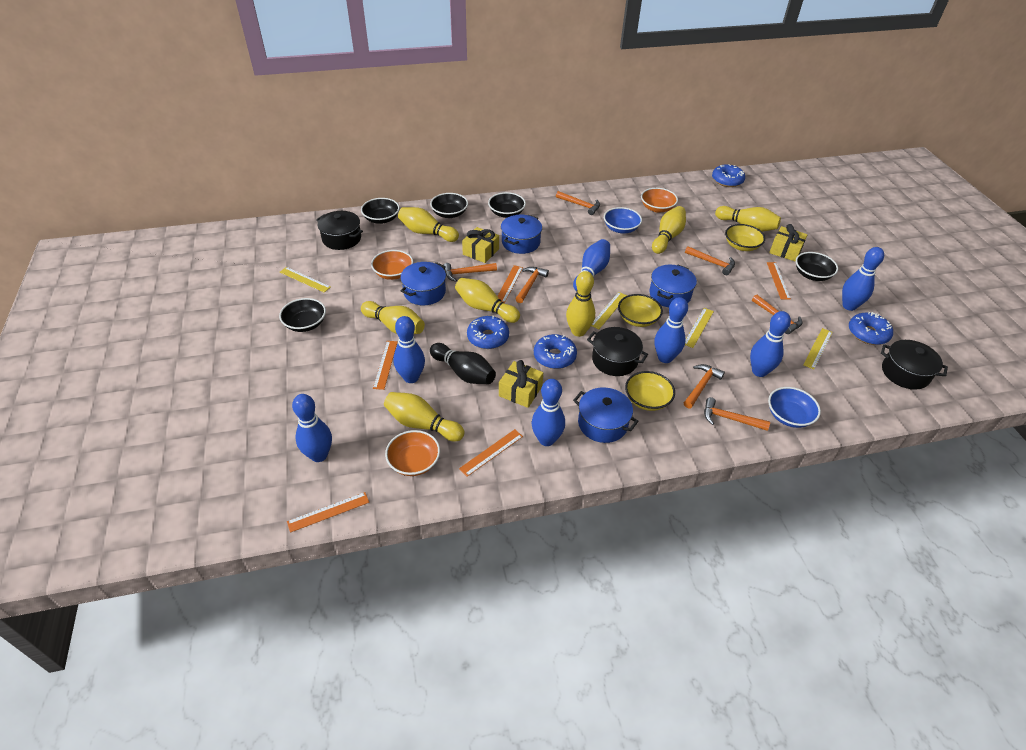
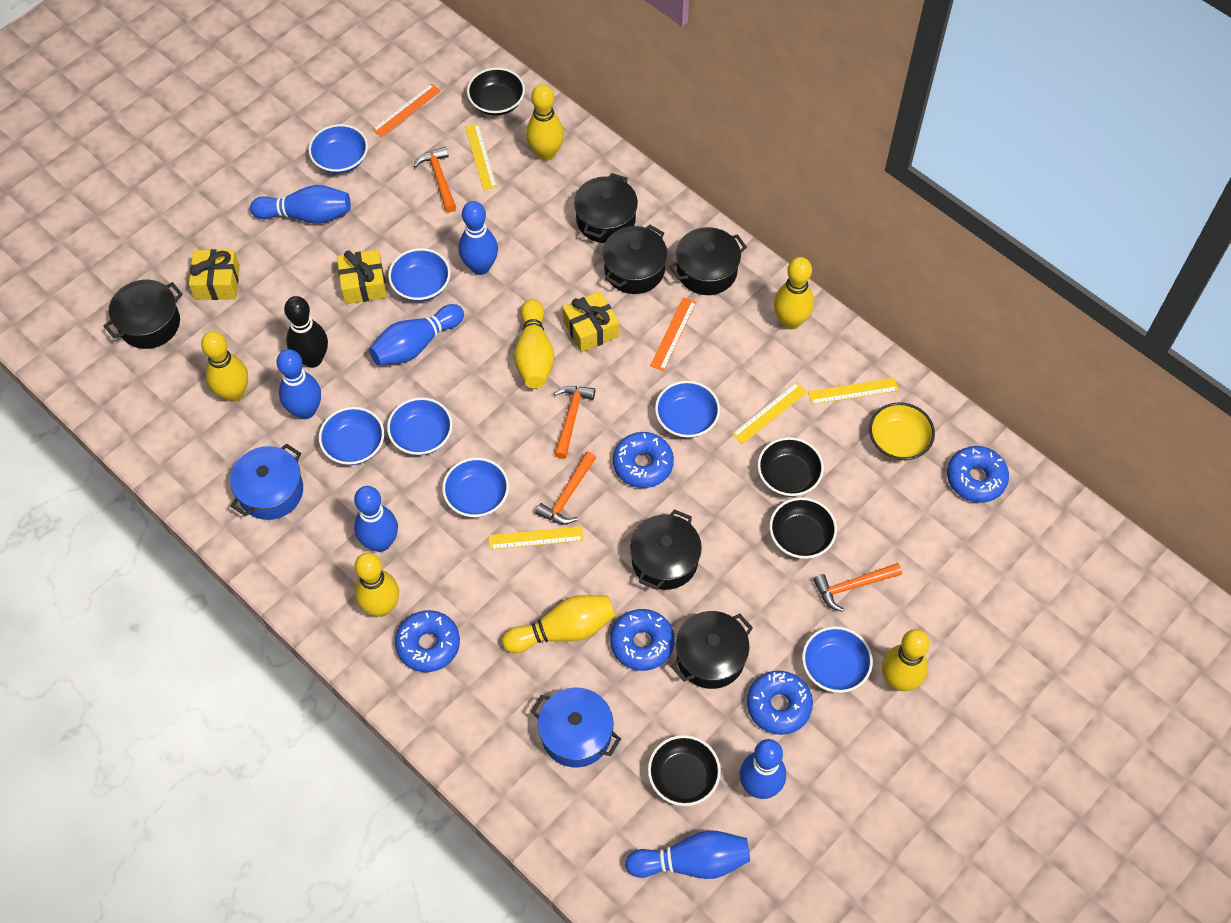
black bowl: [279,298,326,332] [361,198,400,224] [430,193,468,218] [488,192,526,218] [796,252,838,281] = 5 -> [467,68,525,116] [648,735,721,806] [758,437,824,497] [769,497,837,559] = 4
black pot: [316,211,363,250] [587,327,648,376] [881,340,948,390] = 3 -> [104,280,183,349] [574,173,638,243] [602,225,667,294] [630,509,702,590] [669,227,747,295] [671,611,753,689] = 6
blue bowl: [604,207,642,233] [768,387,821,428] = 2 -> [308,124,368,174] [319,407,384,465] [387,397,453,455] [388,248,451,302] [442,458,509,517] [655,381,720,438] [802,626,873,693] = 7
blue donut: [467,316,509,349] [534,334,577,369] [712,164,745,187] [849,312,893,345] = 4 -> [395,610,460,672] [610,609,675,671] [613,432,674,488] [747,671,813,735] [947,446,1009,503] = 5
blue pot: [400,262,446,305] [501,215,542,254] [573,387,638,443] [649,265,697,307] = 4 -> [230,444,303,520] [531,687,621,768] = 2
orange bowl: [371,250,413,280] [385,430,440,476] [641,188,678,213] = 3 -> none = 0
orange hammer: [443,263,497,282] [516,267,549,303] [556,191,600,215] [684,364,725,408] [685,246,735,275] [704,397,770,431] [752,294,802,334] = 7 -> [414,146,456,213] [535,452,596,525] [554,386,595,459] [813,563,902,612] = 4
orange ruler: [287,492,369,533] [373,341,398,390] [459,429,523,477] [497,265,523,303] [767,262,791,300] = 5 -> [372,84,441,137] [650,297,696,371] = 2
yellow bowl: [618,294,663,327] [625,371,675,411] [725,224,765,251] = 3 -> [869,402,935,461] = 1

